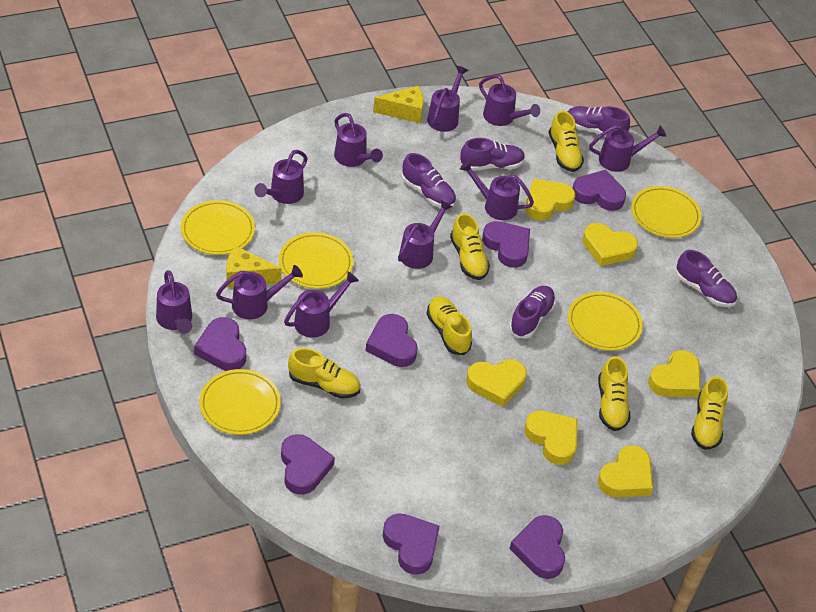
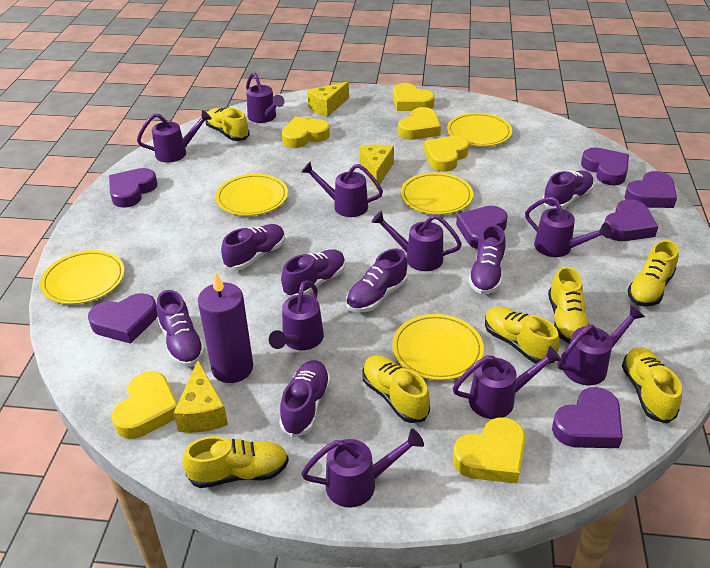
purple candle: none = 0 -> [198,273,253,383] = 1
purple shoe: [401,153,456,208] [460,138,525,171] [509,286,556,338] [568,106,630,137] [676,250,737,307] = 5 -> [156,290,205,366] [221,224,285,270] [279,360,331,437] [281,249,345,297] [346,248,408,312] [468,225,505,294] [542,171,594,209] = 7
purple watering can: [156,270,192,334] [216,265,303,320] [254,150,308,204] [284,271,359,338] [334,113,383,167] [398,200,452,269] [427,66,468,132] [460,160,534,220] [479,75,540,126] [589,125,667,172] = 10 -> [137,110,212,163] [246,72,285,123] [269,280,324,350] [301,162,383,217] [301,429,424,508] [371,211,462,271] [453,346,562,419] [525,196,612,257] [557,305,645,385] = 9
yellow cheese: [226,246,282,287] [373,86,423,123] = 2 -> [174,361,228,433] [307,82,349,117] [360,145,394,190] = 3
yellow shoe: [288,348,360,399] [426,296,472,355] [450,213,490,280] [549,111,584,172] [598,356,631,431] [691,376,728,450] = 6 -> [182,436,289,488] [205,108,250,141] [362,355,430,423] [485,307,559,364] [548,266,590,343] [622,347,682,424] [628,240,679,306] = 7

